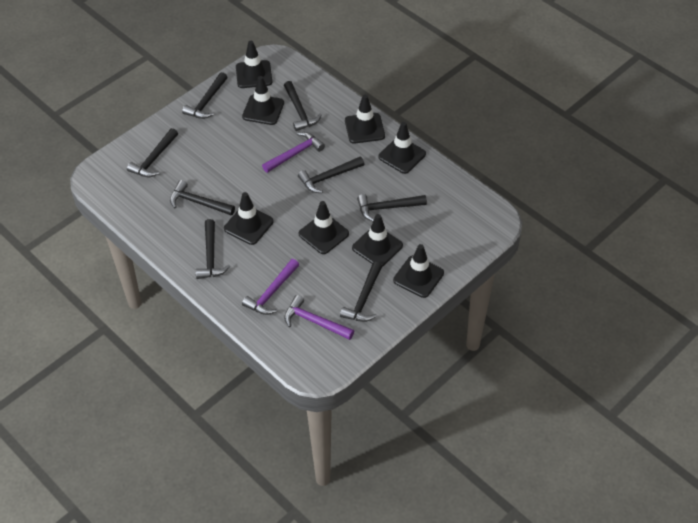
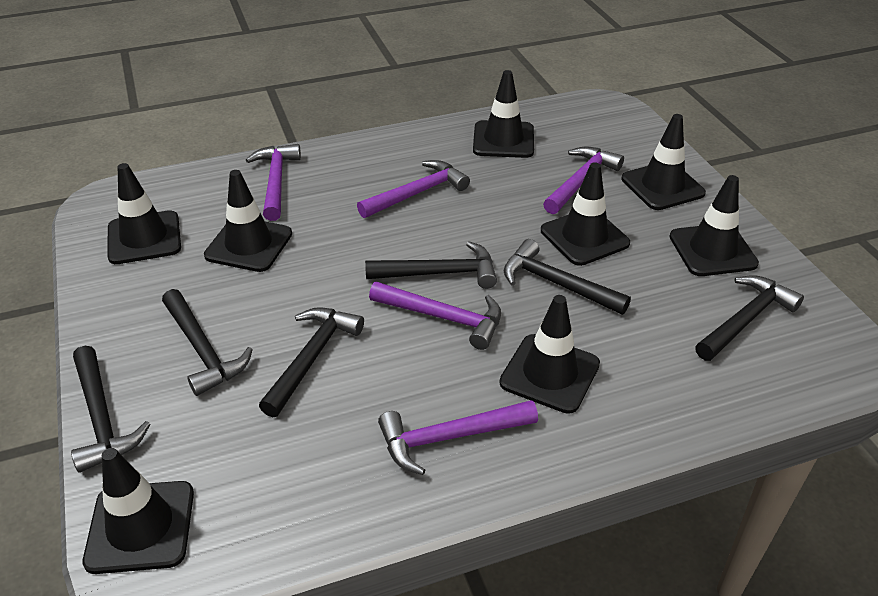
black hammer: [127,128,178,177] [170,180,235,216] [182,72,228,119] [196,219,230,279] [284,81,322,131] [298,156,364,193] [340,262,382,322] [357,194,427,221] = 8 -> [71,346,150,473] [162,289,253,396] [259,307,364,417] [365,241,497,289] [504,239,631,315] [695,275,804,361] = 6
purple hammer: [242,259,299,315] [262,132,325,173] [284,295,354,340] = 3 -> [246,144,301,221] [357,160,470,218] [369,282,501,350] [378,400,538,475] [543,147,624,214] = 5

